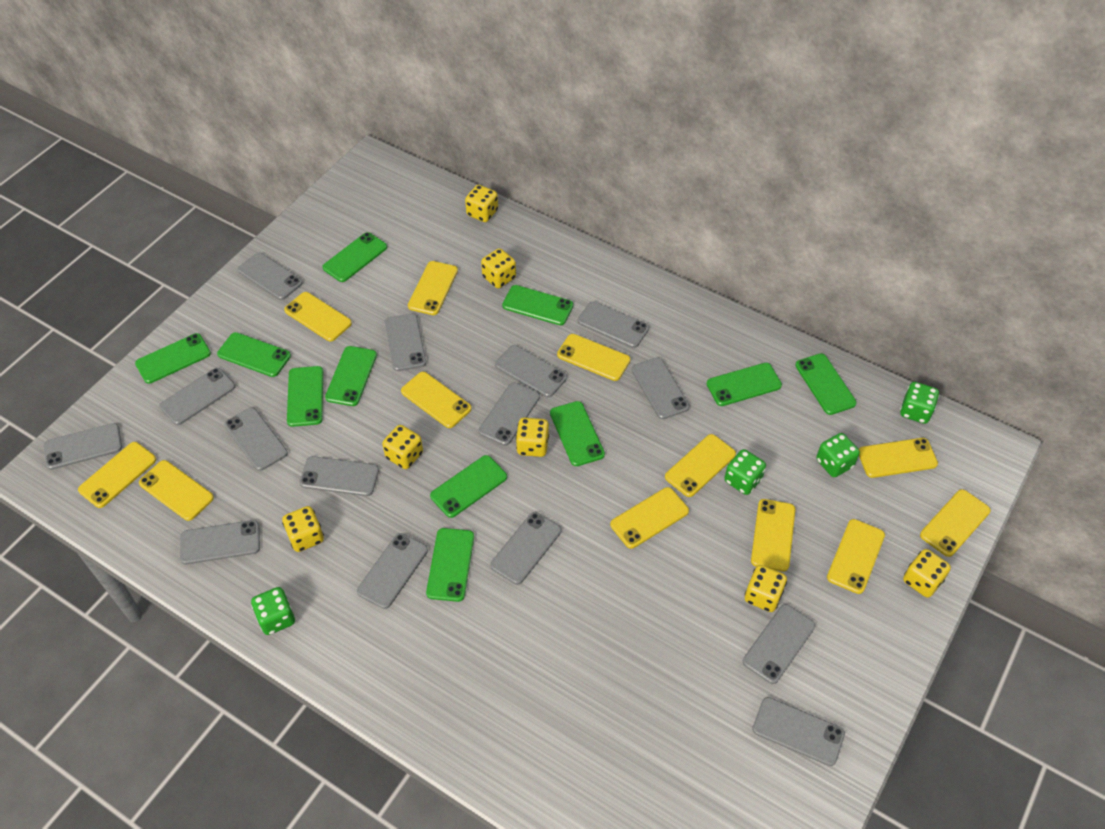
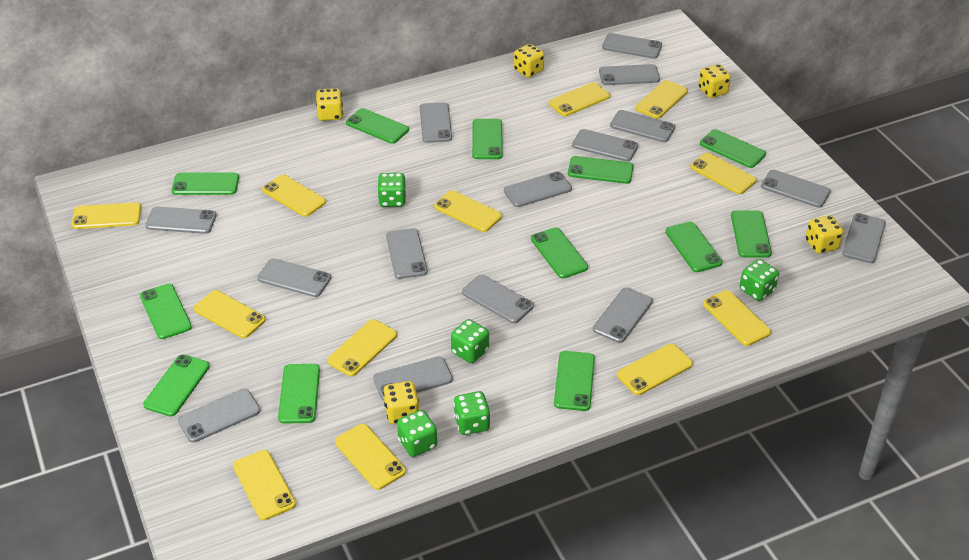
green dice: [251,587,295,635] [724,449,766,495] [816,433,860,477] [900,382,939,424] = 4 -> [377,173,406,207] [397,410,437,457] [451,319,489,363] [453,391,491,435] [740,259,779,301] = 5
green phone: [135,333,211,384] [217,332,291,377] [287,366,323,427] [322,232,387,282] [325,346,377,406] [426,528,474,602] [430,455,507,518] [502,285,573,325] [550,401,605,466] [707,363,782,406] [795,353,857,415] = 11 -> [140,284,192,339] [143,354,210,417] [171,173,239,195] [278,364,320,423] [346,108,409,144] [472,119,503,159] [531,227,588,279] [554,351,595,411] [568,156,634,184] [665,222,722,272] [700,129,766,168] [731,210,772,258] = 12
yellow dice: [282,506,324,552] [382,425,423,469] [465,185,498,222] [481,248,516,288] [516,417,549,457] [745,565,787,612] [903,549,951,598] = 7 -> [316,88,343,121] [383,381,419,424] [514,44,544,78] [698,64,731,98] [805,215,844,254] = 5

